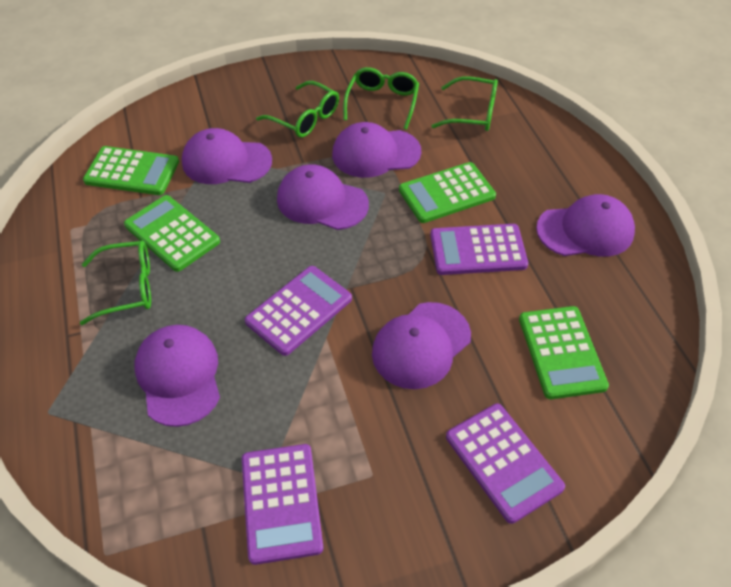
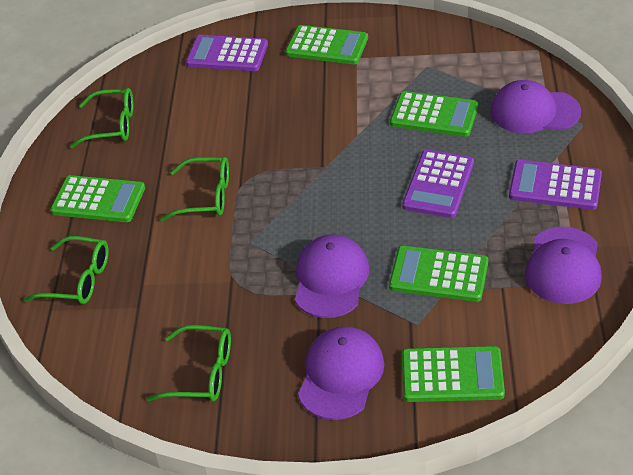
green calculator: [83,146,179,195] [124,195,220,272] [399,162,496,223] [519,306,609,399] = 4 -> [50,175,145,222] [285,25,368,65] [389,246,488,302] [390,91,478,137] [402,346,505,402] = 5
purple calculator: [242,444,323,565] [245,266,352,356] [430,224,528,275] [446,403,565,524] = 4 -> [186,35,268,71] [402,150,474,218] [509,160,602,210] = 3
purple cap: [134,325,220,427] [182,128,272,184] [277,164,369,230] [332,122,421,178] [372,302,471,389] [536,194,635,257] = 6 -> [295,234,369,318] [298,326,384,420] [490,80,581,133] [525,227,602,304] = 4

